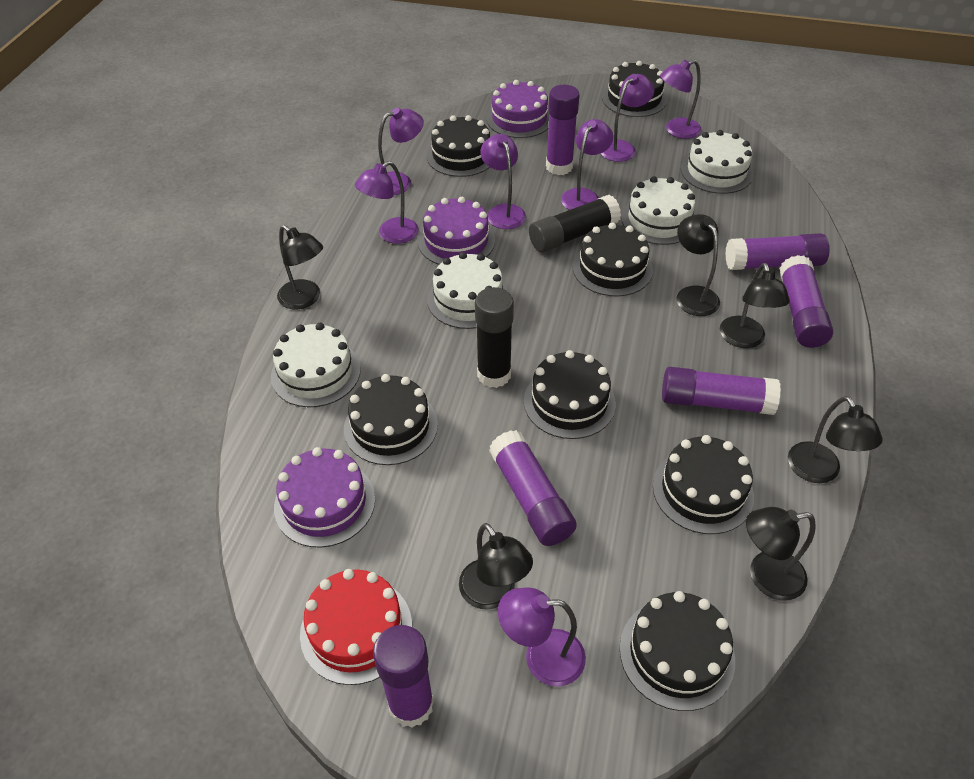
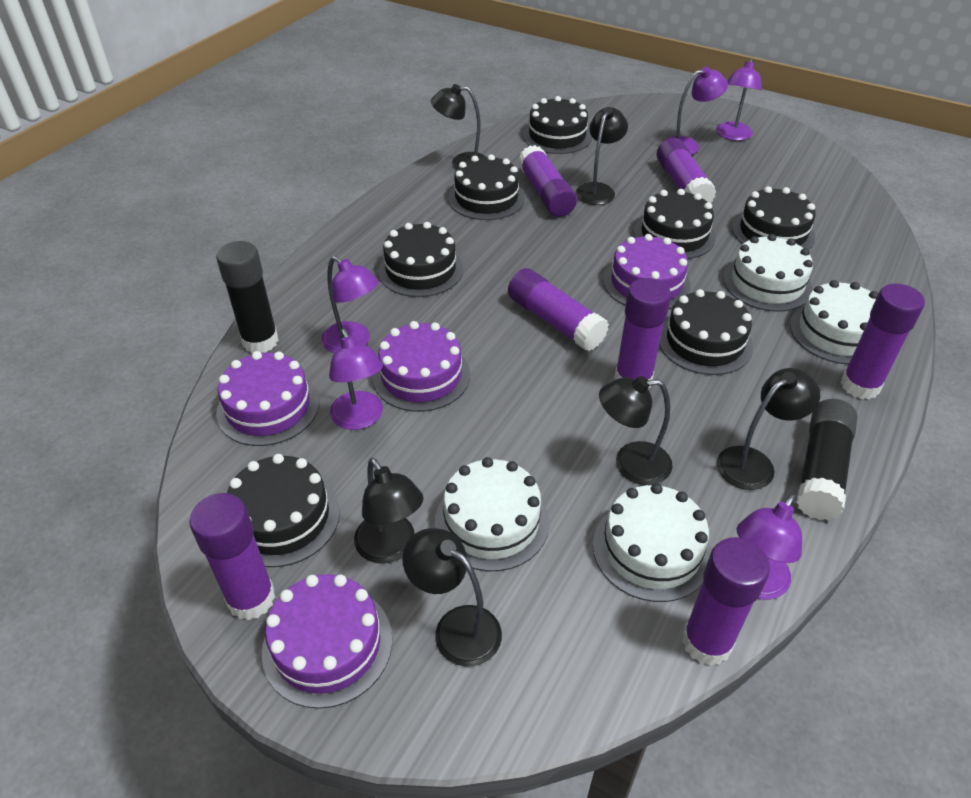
purple cake: [274,447,375,548] [418,197,495,265] [486,80,549,138] = 3 -> [216,351,319,446] [262,574,392,709] [373,321,470,412] [603,234,691,309] = 4
purple glue stick: [373,625,434,728] [489,430,577,546] [546,85,580,175] [662,367,781,415] [725,233,830,270] [779,255,833,348] = 6 -> [189,493,276,620] [508,268,609,351] [518,145,577,217] [614,278,671,388] [657,138,716,203] [682,537,770,666] [841,283,925,400] = 7
purple lamp: [355,161,419,244] [378,108,424,195] [480,134,526,229] [498,587,586,687] [561,119,613,210] [600,74,655,162] [660,60,702,139] = 7 -> [321,256,379,353] [329,329,383,430] [664,67,728,155] [716,58,762,141] [737,493,802,600] = 5
red cake: [300,569,412,685] = 1 -> none = 0

